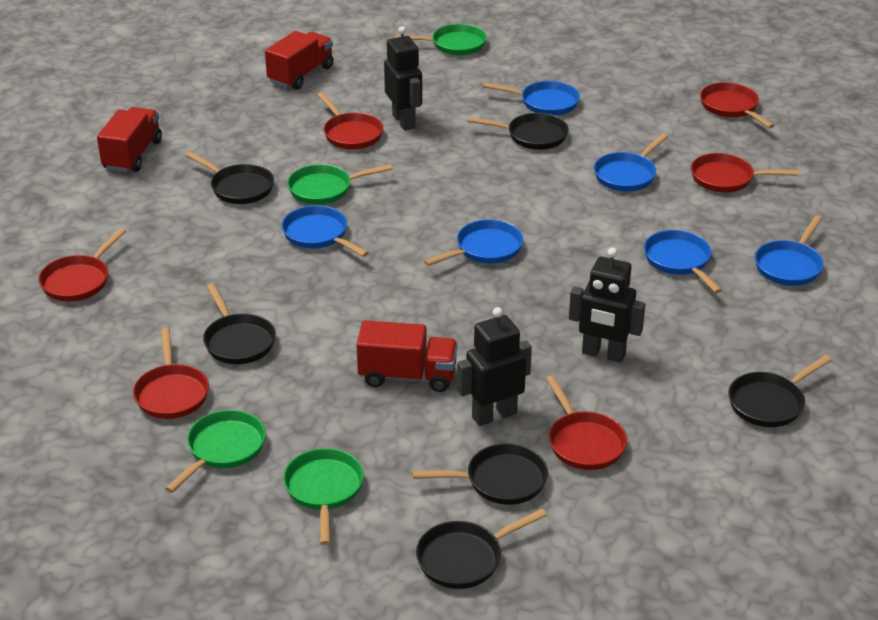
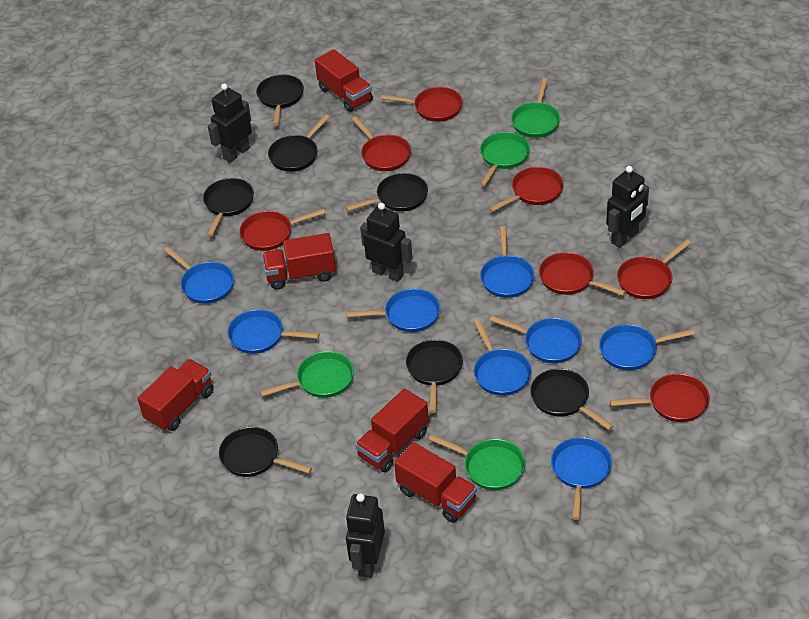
black pan: [185,151,274,204] [203,284,276,364] [412,443,548,505] [416,509,547,589] [467,113,569,150] [728,355,832,427] = 6 -> [203,178,254,237] [219,427,312,477] [256,75,304,126] [268,115,330,172] [345,173,428,212] [406,339,463,413] [530,369,613,430] = 7
black robot: [384,26,422,131] [457,307,532,426] [569,248,645,363] = 3 -> [208,83,252,163] [346,493,385,578] [360,203,413,282] [606,166,649,248] = 4
blue pan: [281,205,369,257] [424,219,523,266] [482,81,580,116] [594,133,668,192] [644,230,722,293] [755,216,823,286] = 6 -> [164,247,234,304] [228,309,319,354] [347,288,440,332] [474,320,532,396] [480,226,535,298] [490,316,582,363] [551,437,612,520] [599,324,695,370] = 8
red pan: [39,228,126,301] [133,328,209,419] [317,92,383,149] [546,375,627,470] [691,153,799,192] [700,82,775,128] = 6 -> [239,209,325,251] [352,116,411,171] [381,87,463,122] [489,167,564,212] [539,252,626,296] [610,374,710,422] [617,239,691,299] = 7
red truck: [97,107,162,172] [265,31,333,90] [357,320,457,392] = 3 -> [137,359,213,431] [262,233,336,290] [315,49,373,112] [355,388,429,472] [394,442,477,523] = 5

